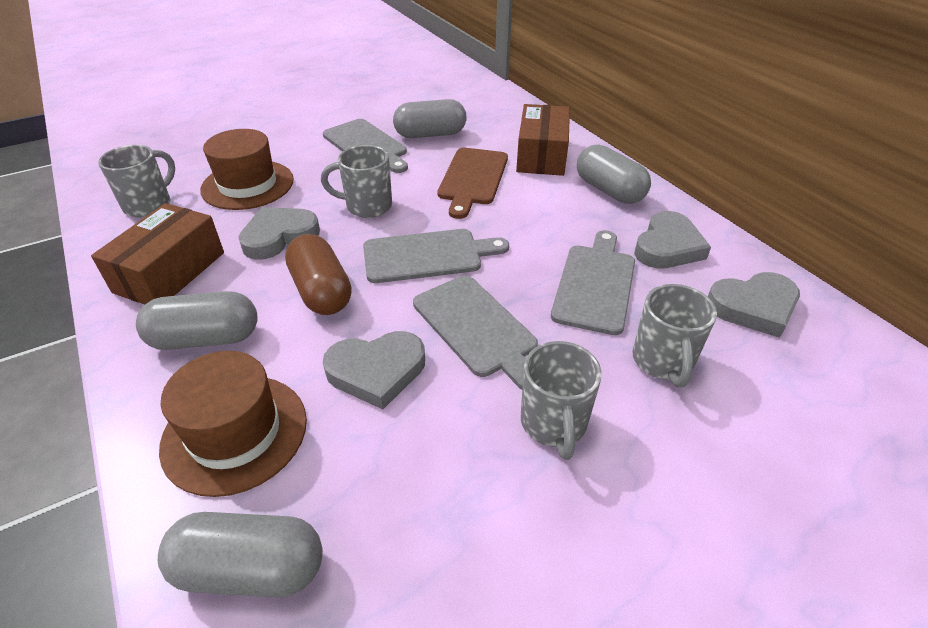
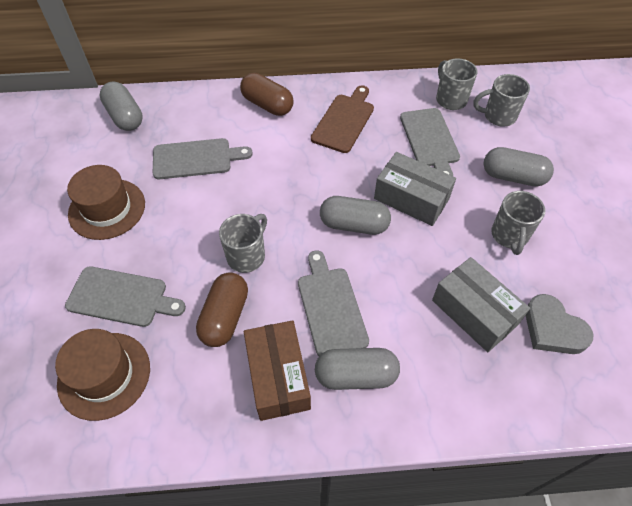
brown box: [91,203,224,304] [516,104,570,176] = 2 -> [244,320,311,421] = 1
brown capsule: [285,234,352,315] = 1 -> [196,272,248,347] [240,73,294,116] = 2
grey box: none = 0 -> [374,152,456,226] [432,257,530,352] = 2
grey heart: [238,207,320,260] [323,331,425,409] [634,211,711,269] [708,272,800,338] = 4 -> [525,294,593,354] = 1

